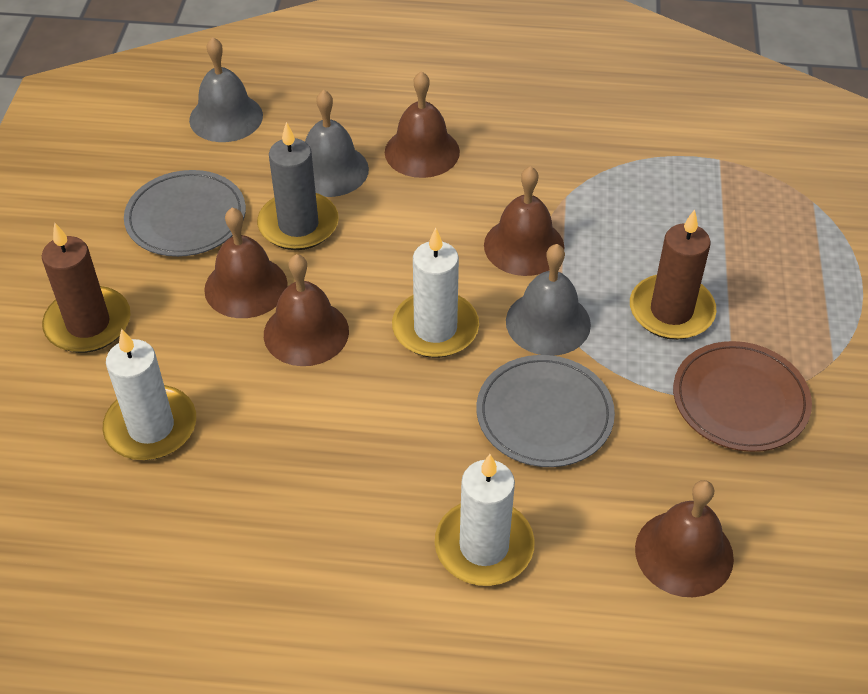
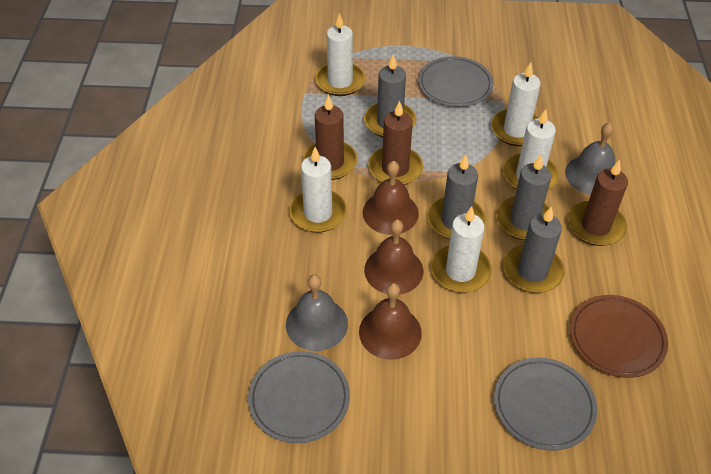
brown bell: [204,208,288,318] [264,254,349,366] [385,71,460,178] [484,166,565,276] [635,480,734,597] = 5 -> [359,283,422,360] [363,161,419,235] [364,220,423,294] = 3
brown candle: [42,223,131,353] [630,209,717,340] = 2 -> [303,95,358,180] [368,101,423,185] [568,160,628,246] = 3
grey bell: [189,37,263,142] [305,90,369,197] [506,244,591,356] = 3 -> [286,275,348,351] [565,122,615,195] = 2
grey candle: [257,122,339,250] = 1 -> [364,54,416,137] [427,155,486,239] [496,155,554,240] [503,206,565,293] = 4
grey plate: [124,170,246,257] [477,355,615,467] = 2 -> [248,351,350,443] [418,56,493,107] [494,357,597,451] = 3
white candle: [103,329,196,460] [392,228,479,358] [435,454,535,586] = 3 -> [289,147,347,233] [315,13,365,96] [431,206,492,293] [491,62,541,146] [503,109,558,190] = 5

